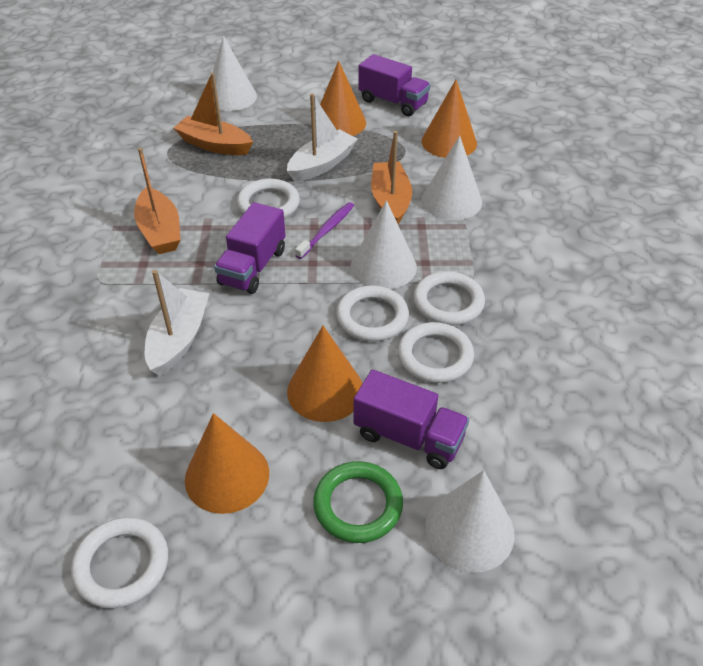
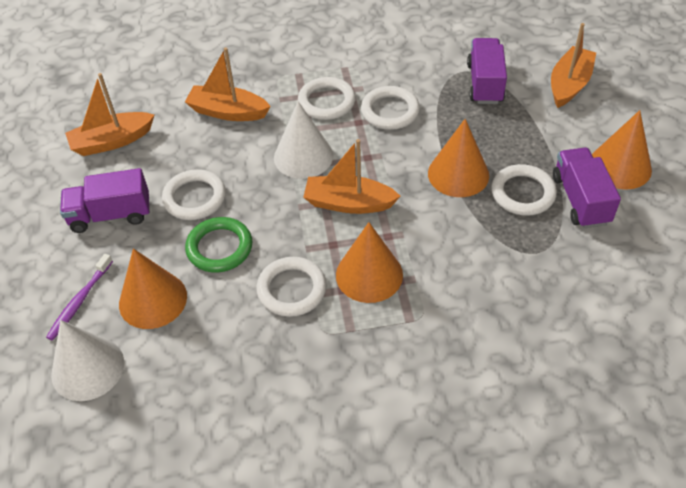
orange boat: [134,148,181,254] [174,73,253,155] [371,131,412,224] = 3 -> [65,73,154,156] [185,47,271,121] [303,139,400,214] [551,23,596,108] = 4
white boat: [145,270,209,376] [287,93,357,182] = 2 -> none = 0
white cone: [211,36,257,111] [351,201,417,289] [422,136,482,220] [425,470,515,573] = 4 -> [51,320,124,401] [274,101,333,179] = 2

